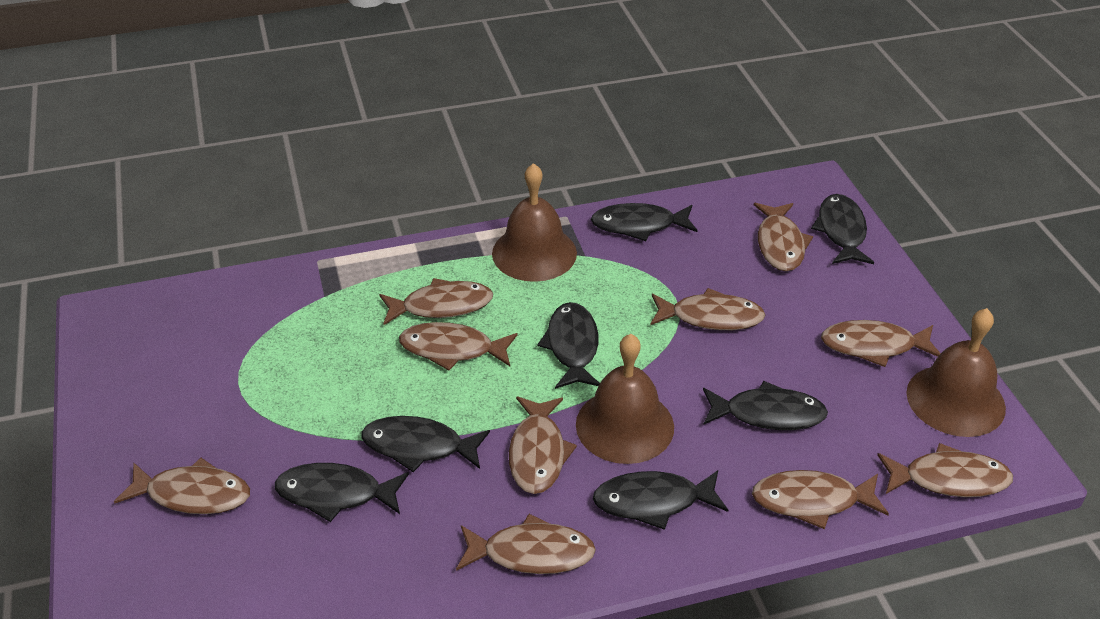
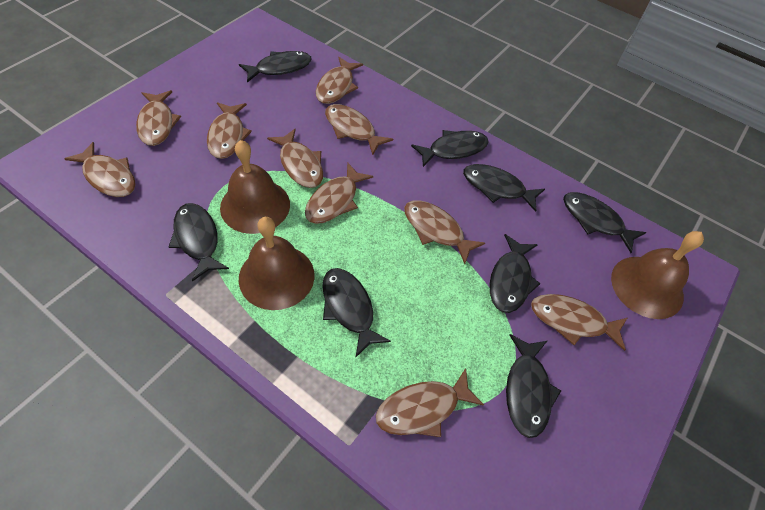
black fish: [275,463,409,522] [361,416,490,472] [537,302,600,389] [591,203,697,241] [593,470,728,530] [703,381,828,430] [811,194,874,264] = 7 -> [169,203,229,281] [239,51,312,83] [322,268,391,357] [411,130,489,167] [463,164,545,212] [489,234,541,313] [506,334,561,438] [563,192,646,253] = 8

